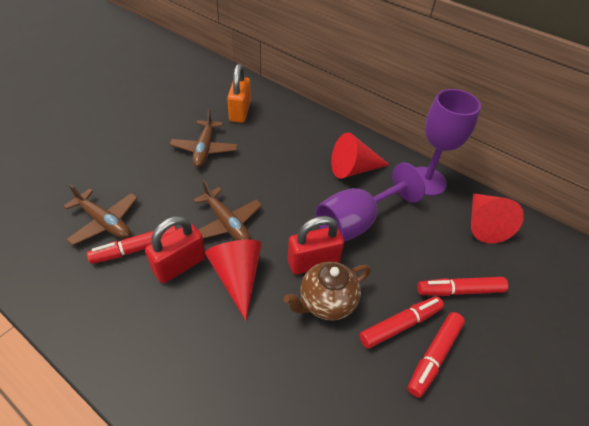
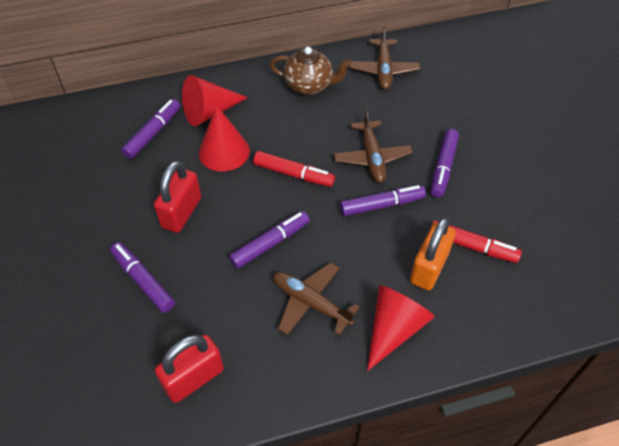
purple goblet: [316,163,425,242] [416,89,481,196] = 2 -> none = 0
purple marker: none = 0 -> [110,242,175,313] [121,99,180,159] [229,211,310,269] [340,185,426,216] [431,129,459,198] = 5
red marker: [87,226,177,264] [359,296,444,349] [407,312,465,398] [417,277,508,296] = 4 -> [253,151,335,187] [432,220,522,263] = 2

